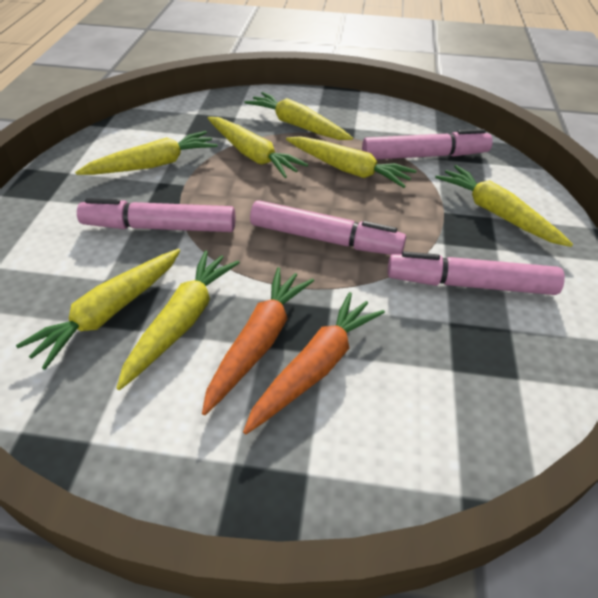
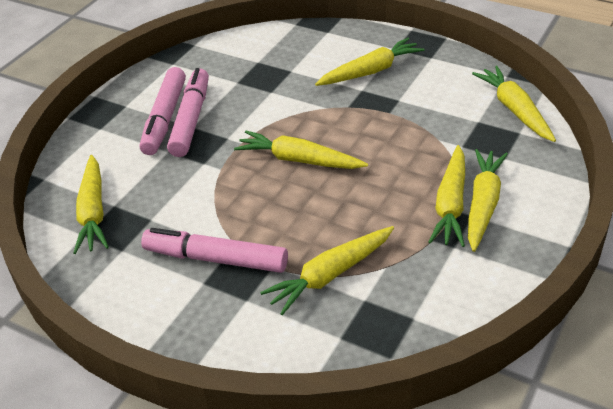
orange carrot: [202,267,314,415] [243,292,385,434] = 2 -> none = 0
pink marker: [77,198,235,232] [250,200,406,255] [362,129,493,159] [388,251,565,295] = 4 -> [140,67,186,155] [141,228,288,273] [167,68,209,157] = 3

